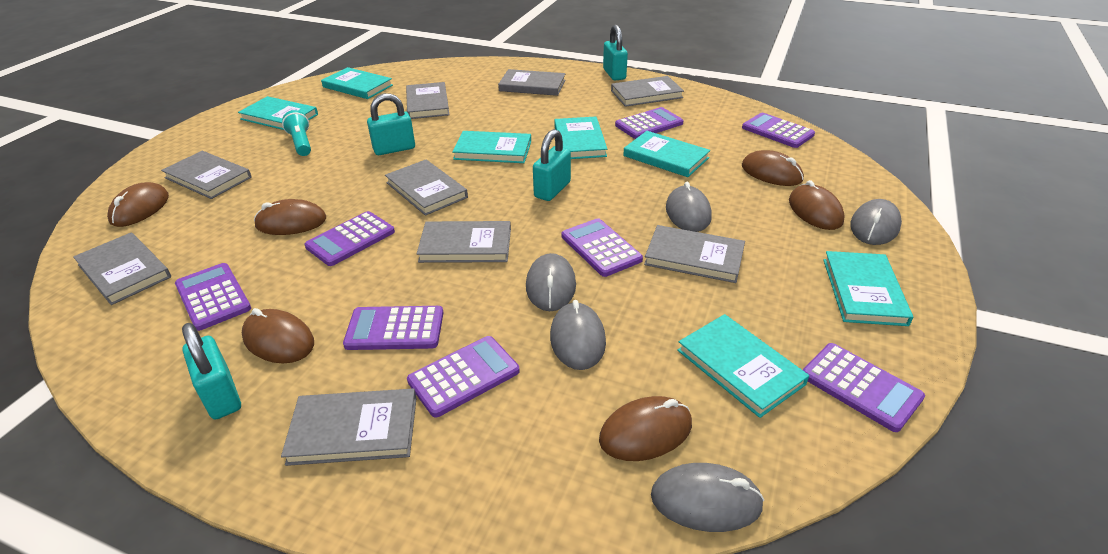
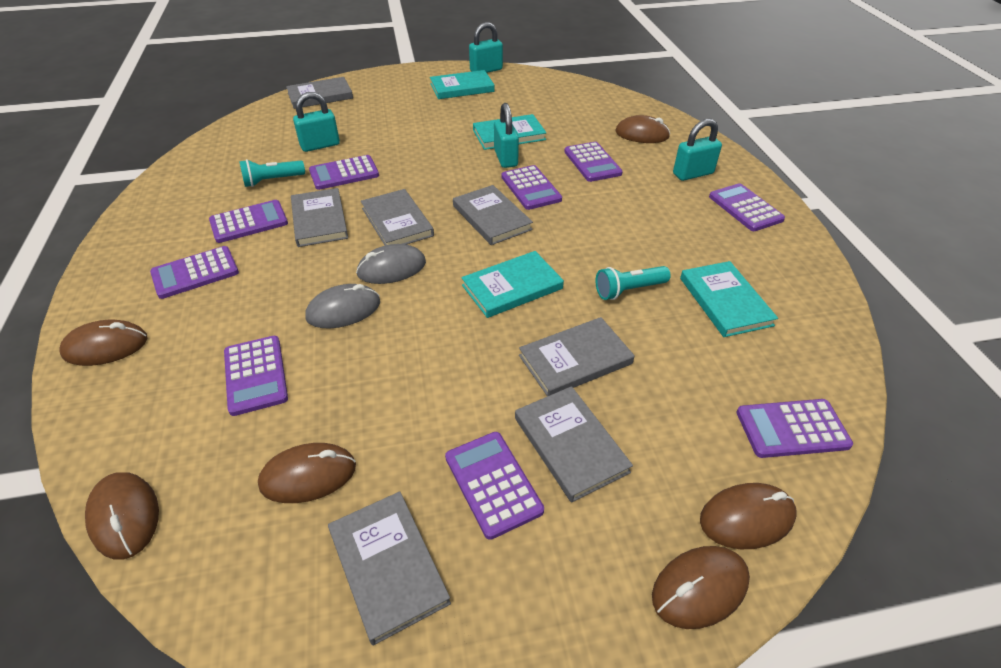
grey book: [73,232,171,305] [161,151,252,199] [281,389,417,466] [385,160,468,216] [406,82,450,119] [416,221,511,263] [498,69,565,96] [611,76,684,107] [644,225,745,283] = 9 -> [286,77,353,109] [291,188,348,247] [328,492,451,645] [361,189,434,245] [453,185,533,245] [515,386,633,503] [519,317,635,396] = 7
grey mouse: [526,253,576,311] [550,300,606,370] [651,463,764,532] [666,182,712,232] [850,199,902,245] = 5 -> [305,284,380,328] [356,244,426,284] = 2
purple calculator: [175,263,251,331] [304,211,395,266] [343,306,443,350] [407,336,520,418] [562,218,643,277] [615,107,684,139] [742,113,815,148] [803,343,925,432] = 8 -> [150,246,239,299] [209,200,288,243] [224,336,288,416] [309,155,379,190] [445,432,544,540] [501,165,562,210] [564,142,623,182] [709,183,785,231] [736,399,853,458] = 9
turquoise book: [238,96,318,130] [321,67,393,99] [452,131,531,163] [554,116,607,159] [623,131,710,177] [677,314,809,418] [823,251,913,326] = 7 -> [430,70,494,99] [461,251,564,318] [473,114,547,150] [680,261,778,337] = 4
turquoise flashlight: [282,110,311,156] = 1 -> [239,159,305,187] [596,266,671,300] = 2

